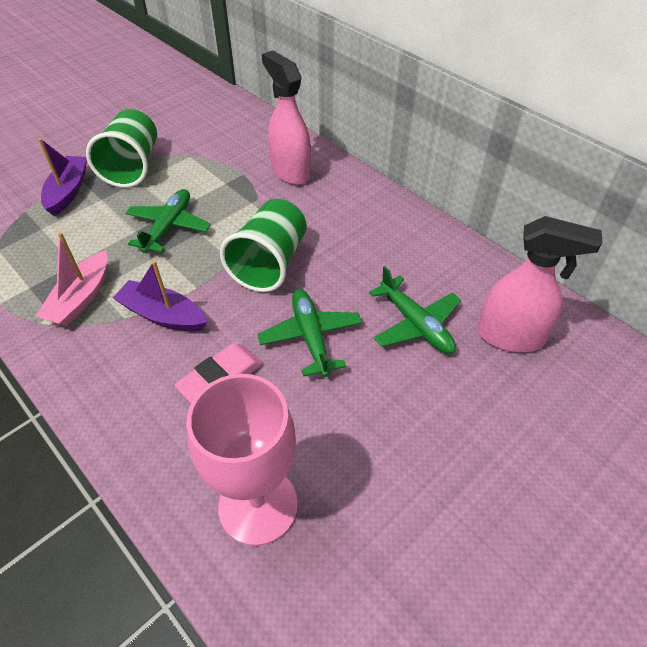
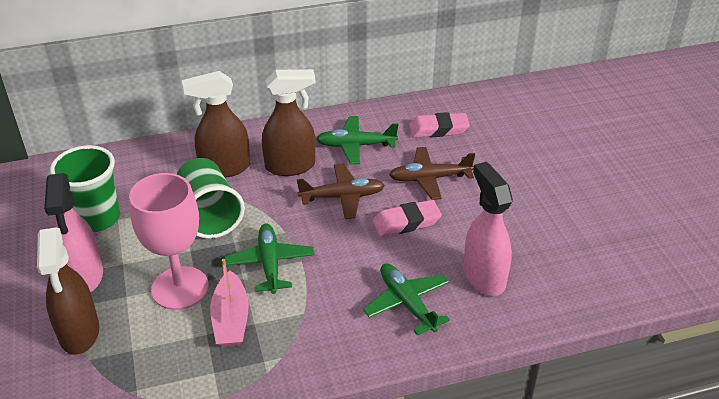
brown plane: none = 0 -> [297,164,385,219] [389,147,475,200] = 2
brown spray bottle: none = 0 -> [37,228,99,355] [182,71,250,178] [262,69,315,176] = 3
pink eraser: [175,343,263,403] = 1 -> [373,200,442,237] [409,112,470,138] = 2
purple boat: [38,138,87,216] [113,261,207,331] = 2 -> none = 0

